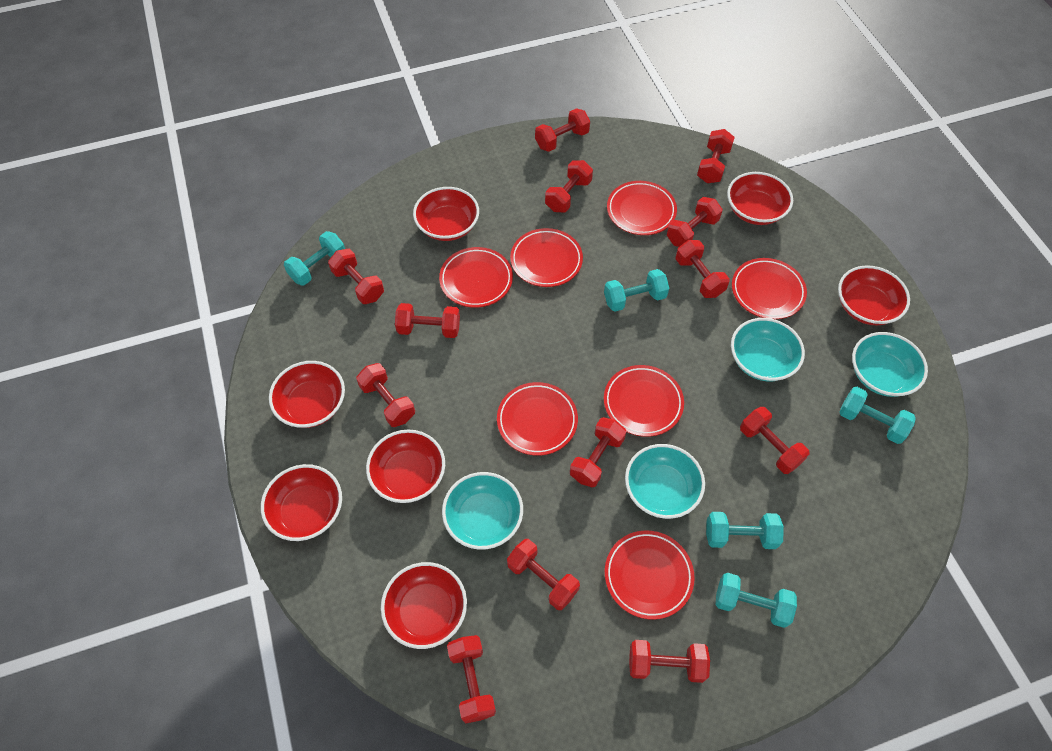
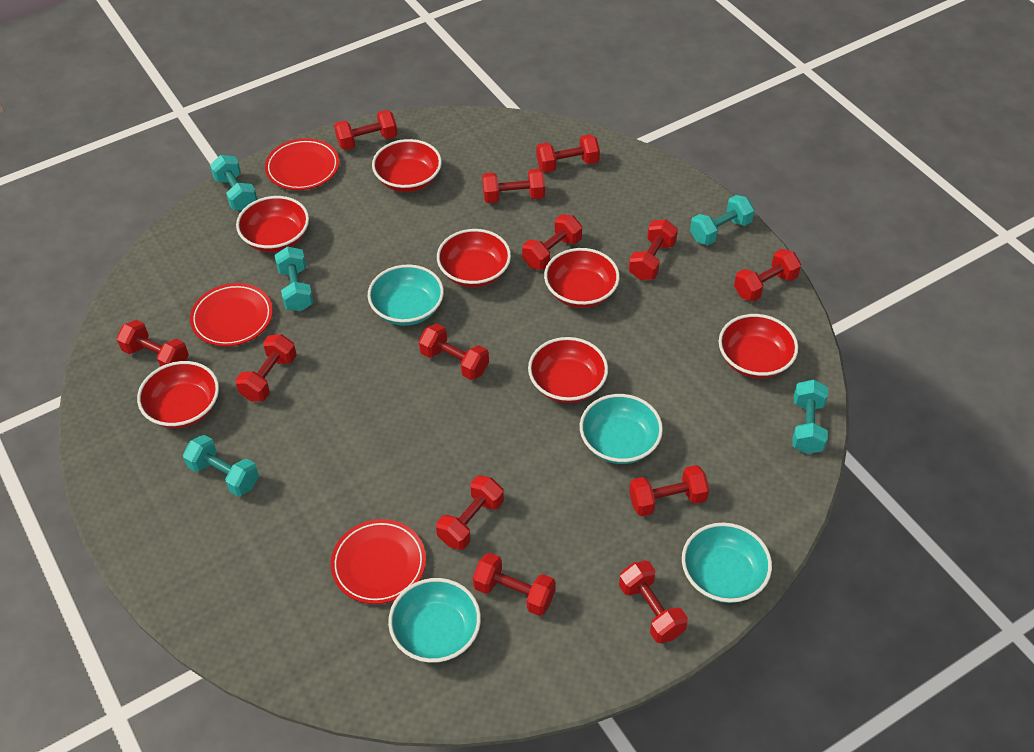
red plate: [439,247,513,308] [497,382,578,456] [510,228,583,287] [604,365,684,437] [605,531,695,620] [607,181,677,235] [732,258,807,319] = 7 -> [190,283,273,347] [265,138,339,190] [331,519,426,604] = 3

